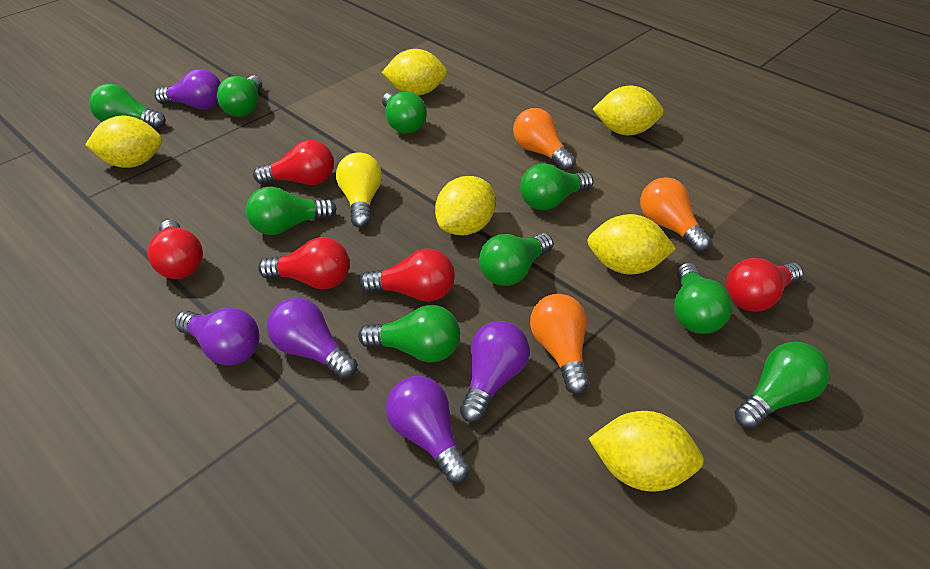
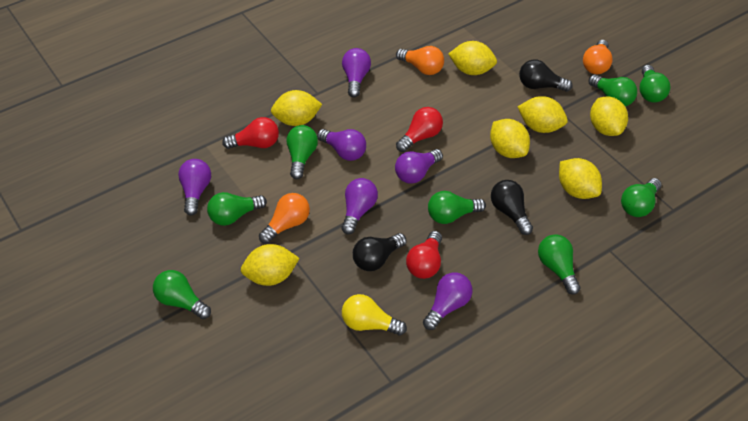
black light bulb: none = 0 -> [353,233,406,271] [491,180,533,235] [519,60,573,92] = 3
green light bulb: [89,84,166,128] [217,75,262,117] [246,187,337,235] [358,305,460,363] [382,92,427,134] [479,233,553,286] [520,163,593,210] [674,263,732,334] [734,342,830,429] = 9 -> [153,270,211,319] [207,192,267,226] [286,125,318,179] [428,191,486,224] [538,234,580,295] [589,74,637,106] [621,178,662,217] [639,65,671,103] = 8
purple light bulb: [155,69,221,110] [175,308,260,365] [267,298,357,379] [386,376,471,483] [460,321,529,423] = 5 -> [178,159,211,215] [317,129,366,161] [341,178,378,234] [342,48,371,97] [395,149,443,184] [423,272,472,330] = 6
red light bulb: [148,220,203,279] [253,140,334,185] [258,237,350,289] [359,249,455,302] [726,258,803,312] = 5 -> [222,117,279,149] [396,107,443,152] [406,231,442,279] = 3
yellow lemon: [85,116,162,168] [382,49,447,96] [435,176,496,236] [587,214,676,274] [588,411,704,491] [593,86,664,135] = 6 -> [241,244,300,286] [271,90,322,126] [448,41,497,75] [490,119,530,158] [518,96,568,133] [559,158,602,199] [590,96,628,136] = 7

